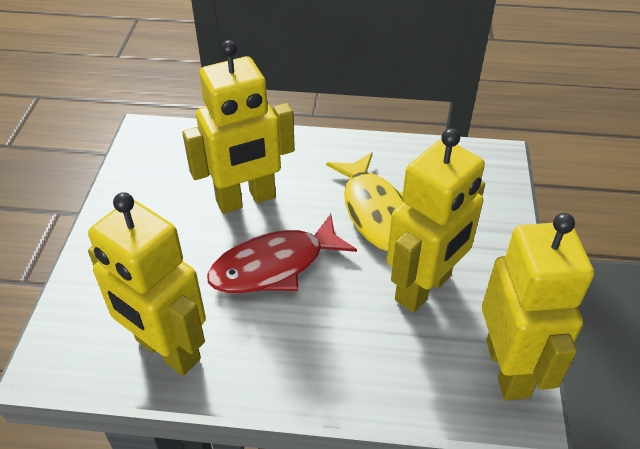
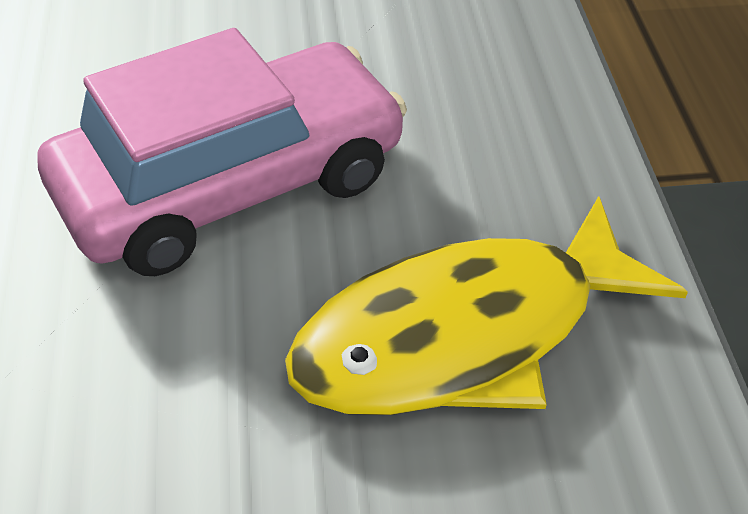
pink car: none = 0 -> [37,28,407,276] = 1
red fish: [207,214,357,293] = 1 -> none = 0
yellow robot: [88,192,206,376] [182,40,295,214] [387,128,485,313] [482,213,594,400] = 4 -> none = 0

